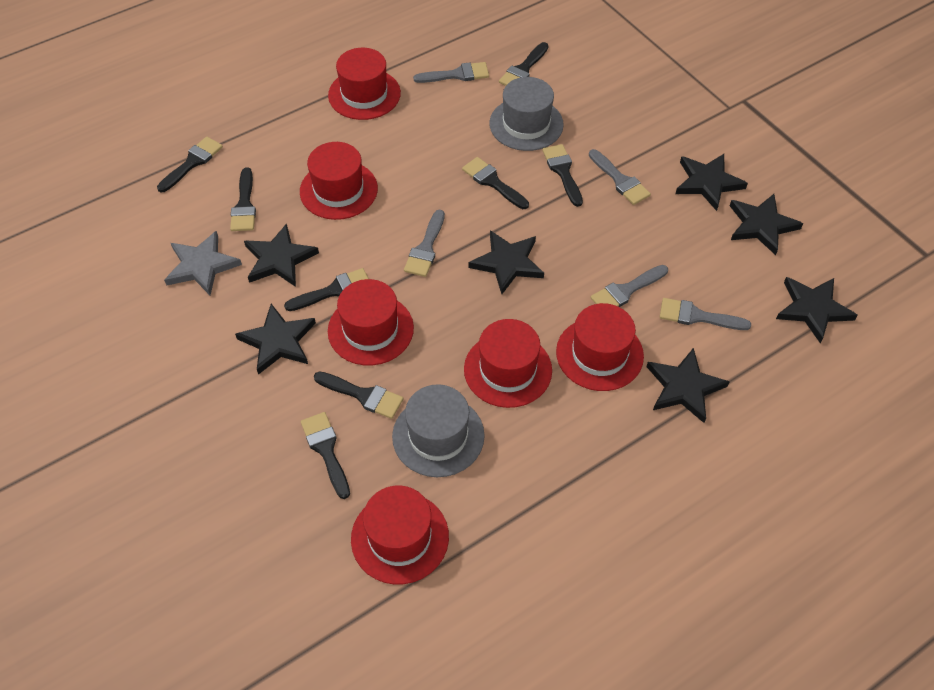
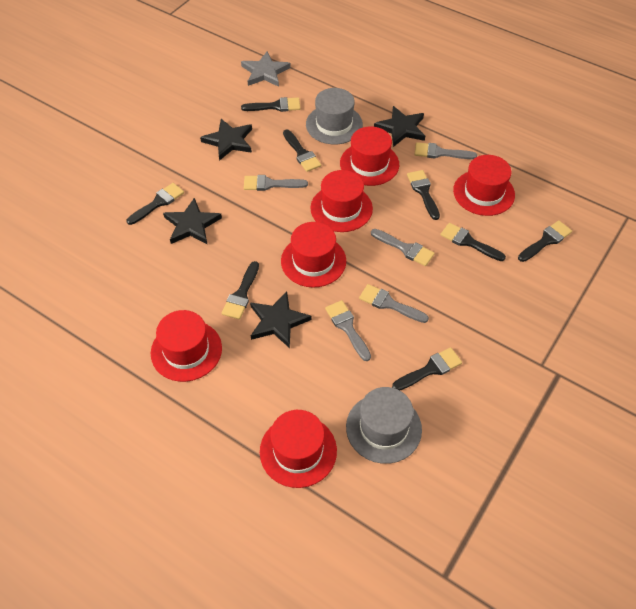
black star: [235,304,316,375] [244,223,319,287] [468,230,544,294] [647,348,730,423] [675,154,748,211] [730,194,803,255] [776,277,858,343] = 7 -> [163,198,222,245] [200,119,252,161] [250,291,311,348] [374,106,425,147] = 4

